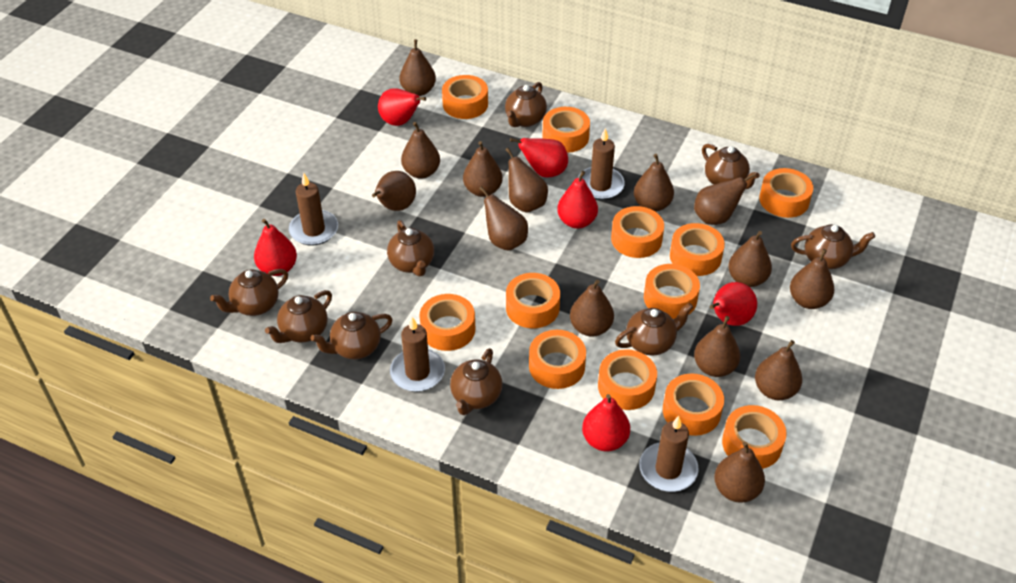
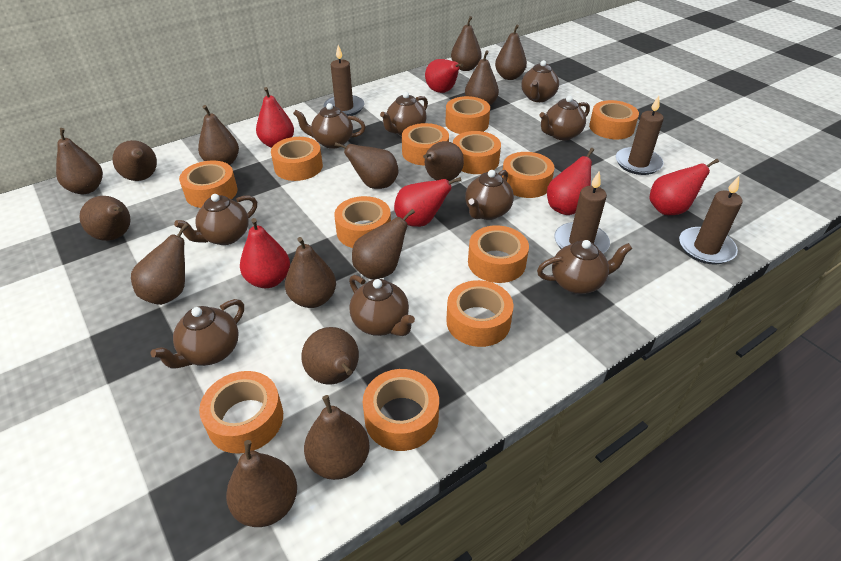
brown pear: [372,171,416,211] [400,39,436,96] [401,122,440,179] [463,141,503,197] [479,186,528,251] [505,148,548,213] [570,280,614,337] [634,154,674,212] [694,173,756,225] [694,316,740,377] [714,442,765,503] [728,231,772,287] [755,340,802,400] [790,249,835,309] = 14 -> [56,128,103,194] [79,196,131,241] [112,140,157,181] [131,223,189,305] [198,105,239,165] [226,440,297,527] [285,237,336,308] [301,327,359,384] [304,395,370,480] [335,142,399,189] [352,209,415,280] [423,141,464,181] [451,16,482,71] [465,51,499,106] [495,24,527,80] = 15

